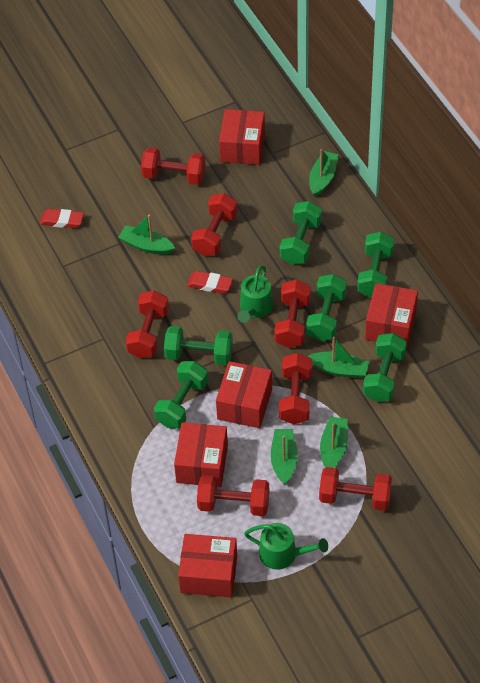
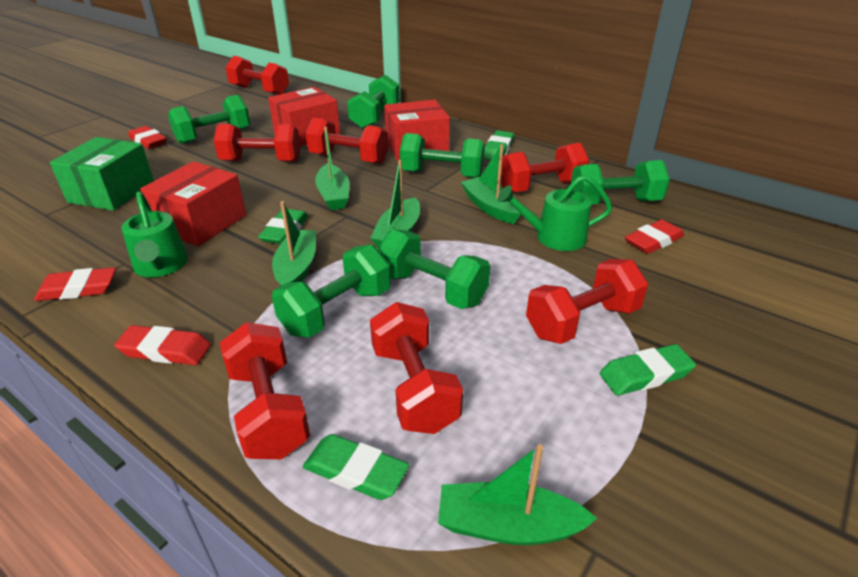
green box: none = 0 -> [50,137,154,211] = 1
green eraser: none = 0 -> [258,209,308,244] [303,434,409,500] [484,130,514,160] [600,344,696,396] = 4
red box: [174,422,228,487] [178,534,237,597] [216,361,272,428] [219,109,265,165] [365,283,418,347] = 5 -> [140,161,246,246] [268,87,340,146] [384,100,450,160] = 3
red eraser: [40,209,84,228] [187,271,233,294] = 2 -> [34,267,116,301] [114,325,211,365] [128,126,167,149] [625,219,684,254] = 4

